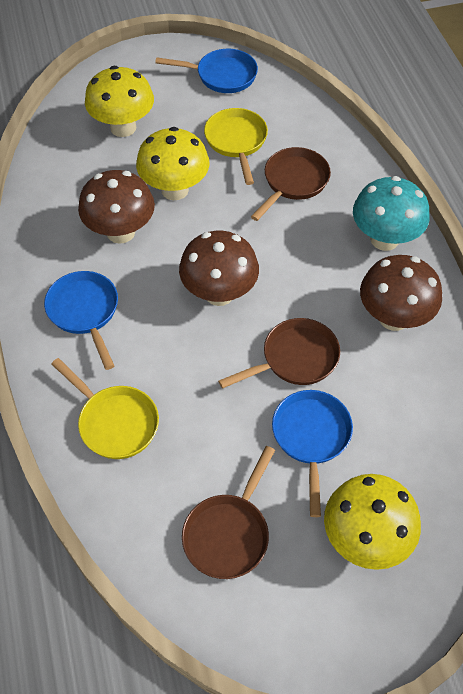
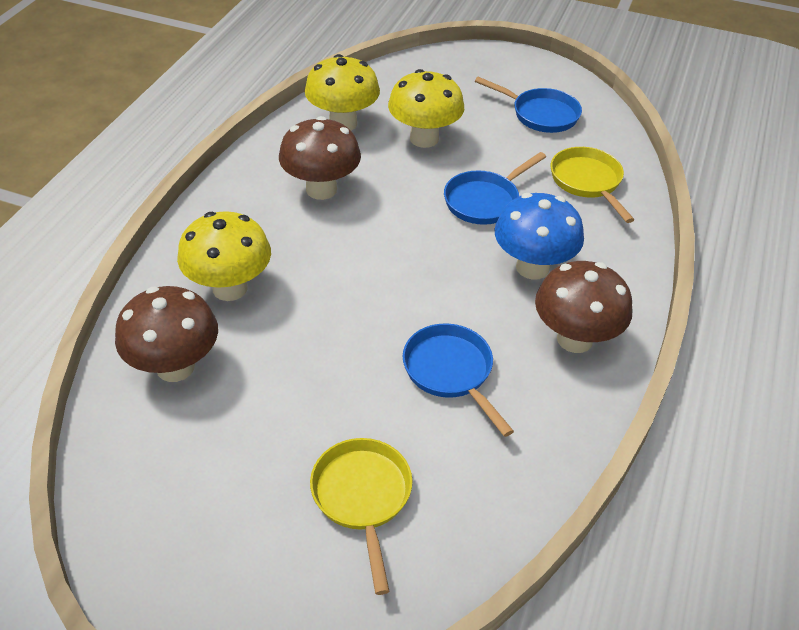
blue mushroom: none = 0 -> [494,193,584,280] = 1
brown pan: [182,446,275,579] [218,318,340,388] [251,147,331,221] = 3 -> none = 0
turquoise mushroom: [353,176,430,251] = 1 -> none = 0

